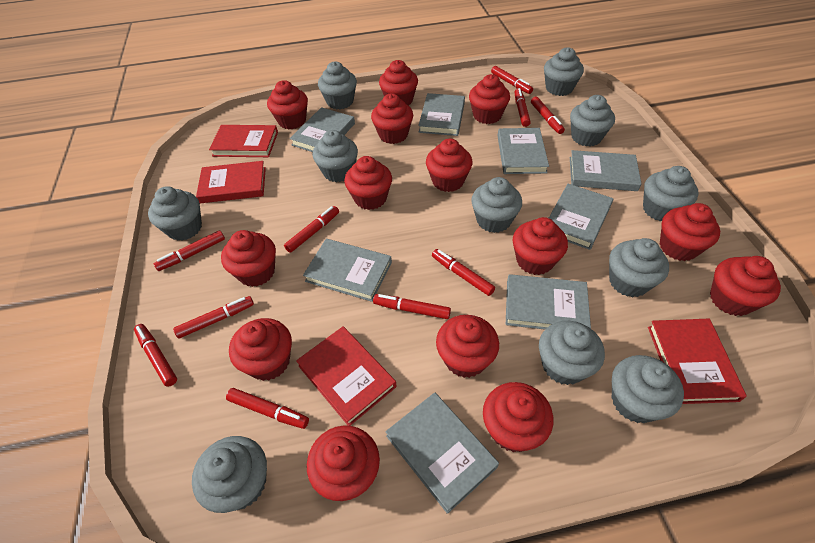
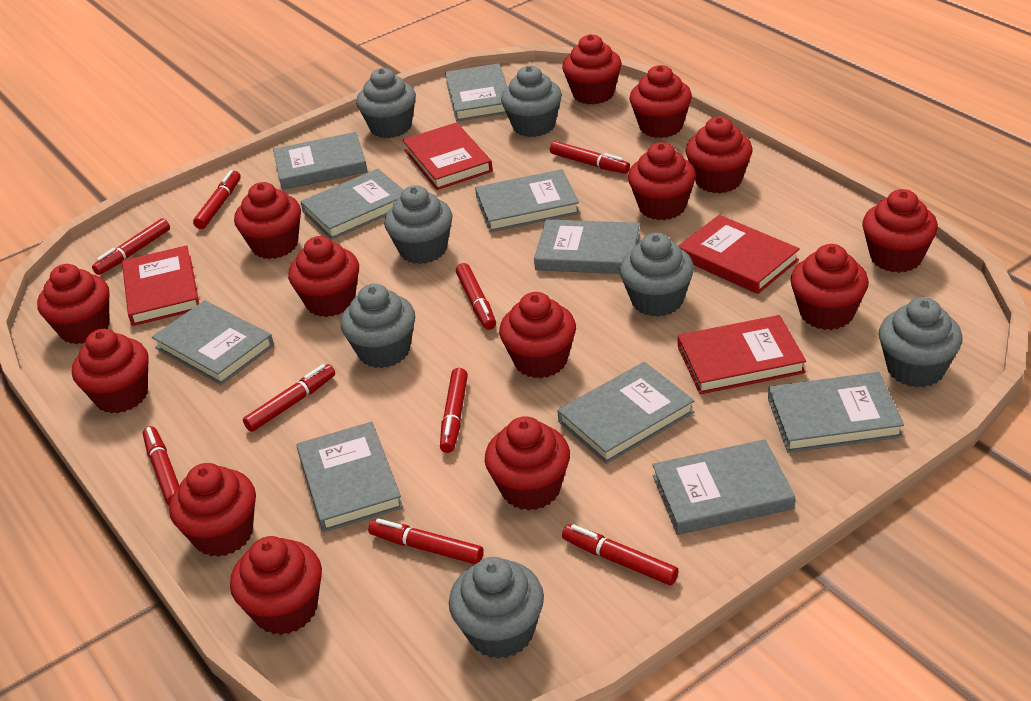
grey book: [290,107,355,152] [303,239,392,302] [385,392,499,514] [418,93,465,136] [497,128,549,174] [506,274,591,330] [549,184,613,250] [570,150,641,191] = 8 -> [152,300,274,385] [273,132,368,190] [297,422,403,532] [300,169,403,240] [445,63,507,121] [475,169,580,232] [534,219,640,274] [557,362,694,464] [652,439,795,535] [768,372,904,453] = 10
grey cupcake: [148,186,202,241] [192,436,267,513] [313,130,358,182] [318,61,357,109] [471,177,522,233] [539,321,605,385] [544,47,584,96] [570,95,615,146] [609,238,669,297] [612,355,684,423] [643,166,699,221] = 11 -> [341,284,415,368] [356,68,416,138] [384,185,453,264] [449,557,544,659] [501,66,562,137] [619,233,694,317] [879,297,962,388] = 7
red marker: [134,324,177,387] [154,230,225,271] [173,296,254,338] [226,388,309,429] [284,206,339,253] [373,294,451,319] [432,249,495,296] [491,66,533,94] [515,88,531,127] [531,97,565,134] = 10 -> [92,218,170,275] [143,426,179,505] [193,170,241,229] [243,364,335,432] [368,518,484,564] [440,368,468,453] [456,263,496,330] [550,141,630,174] [562,524,679,585] = 9

